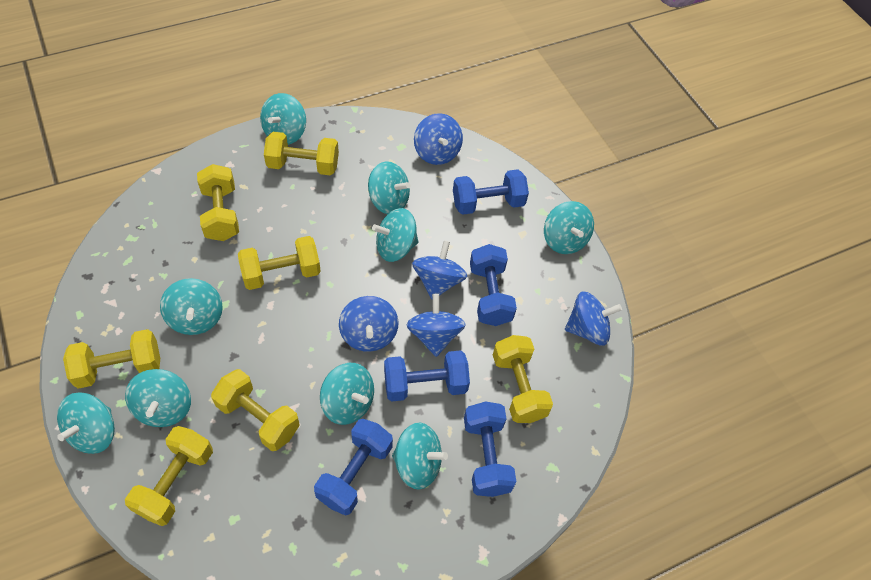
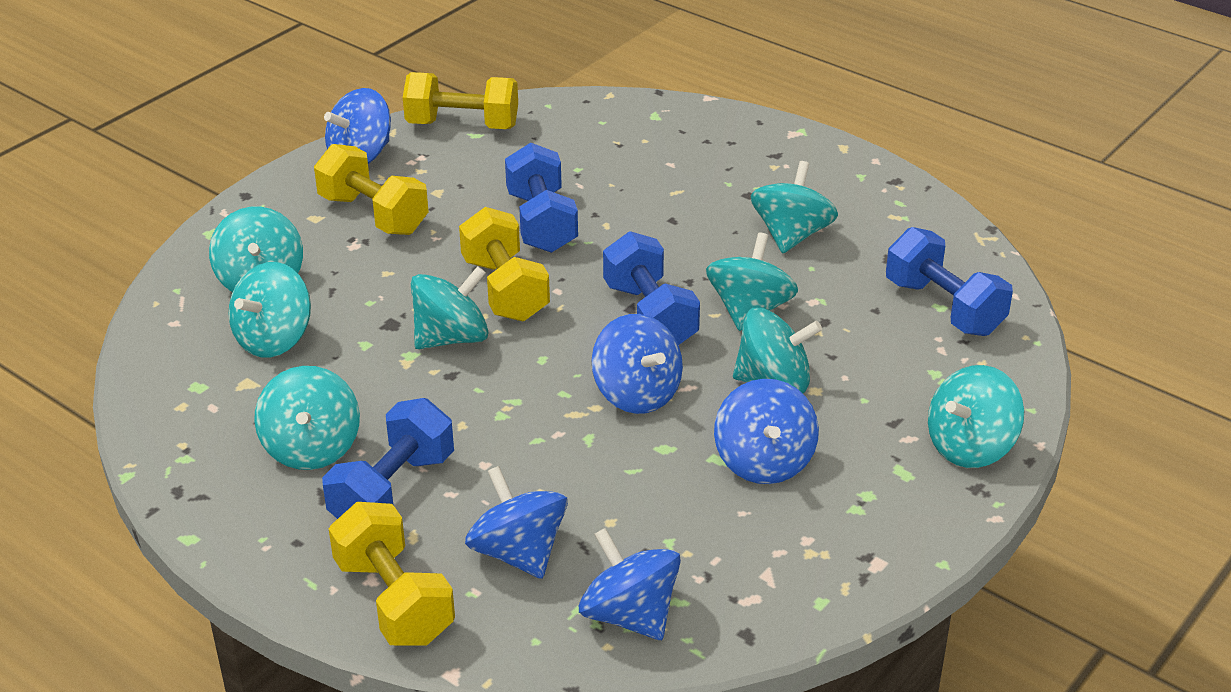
blue dumbbell: [314,419,393,516] [384,350,470,402] [453,169,529,215] [464,401,517,497] [470,244,517,326] = 5 -> [322,398,454,519] [505,143,578,253] [603,231,700,345] [886,227,1013,336] = 4
turquoise spinning top: [57,393,115,454] [125,369,191,427] [160,278,223,335] [260,93,306,145] [320,363,374,425] [368,161,410,214] [372,208,418,262] [392,423,448,490] [544,201,594,254] = 9 -> [209,207,303,292] [228,262,311,358] [254,366,360,470] [411,266,489,349] [706,232,798,331] [733,308,822,393] [751,161,838,253] [928,365,1024,468] = 8
yellow dumbbell: [63,329,160,389] [125,426,213,526] [197,164,239,241] [211,369,300,451] [238,236,321,290] [264,132,339,176] [493,335,553,423] = 7 -> [314,144,429,235] [329,502,455,646] [403,72,518,129] [459,207,550,321] = 4

